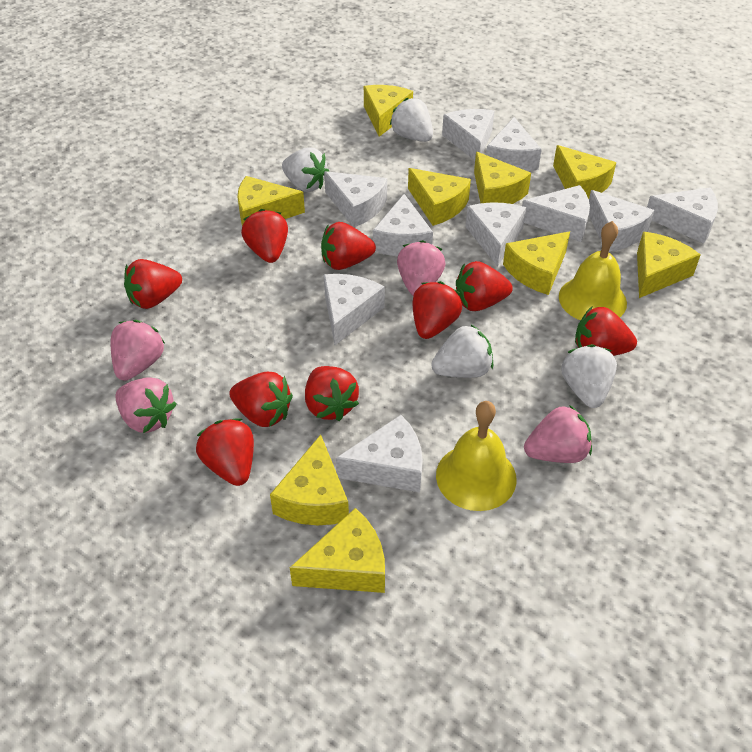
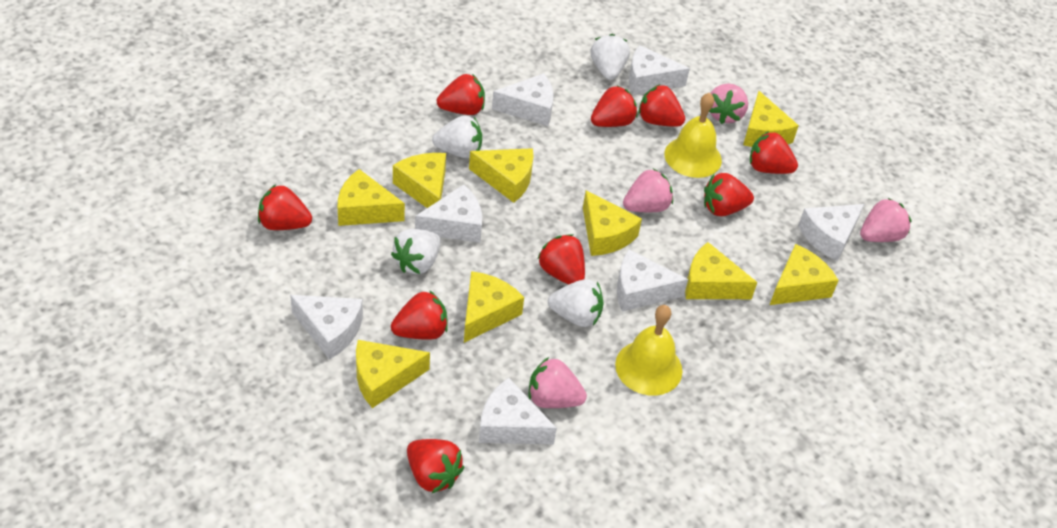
white cheese: [324,171,387,227] [324,274,385,345] [336,415,423,492] [373,194,433,256] [442,109,494,160] [466,202,526,267] [486,117,542,171] [522,185,590,242] [589,190,654,252] [647,187,718,244] = 10 -> [290,295,363,360] [415,184,482,243] [479,378,557,444] [492,73,554,126] [617,250,688,311] [629,45,690,95] [798,204,864,261] = 7

